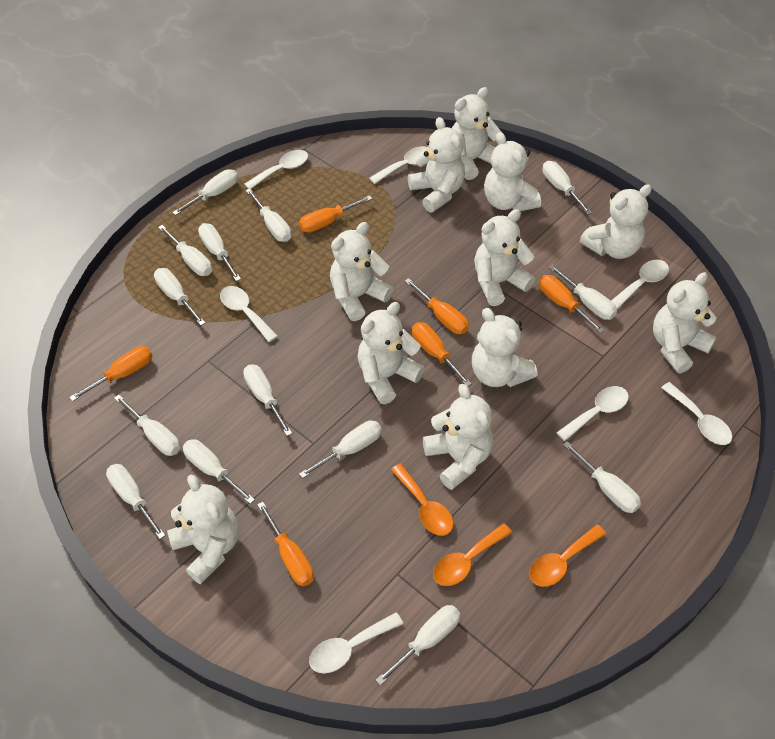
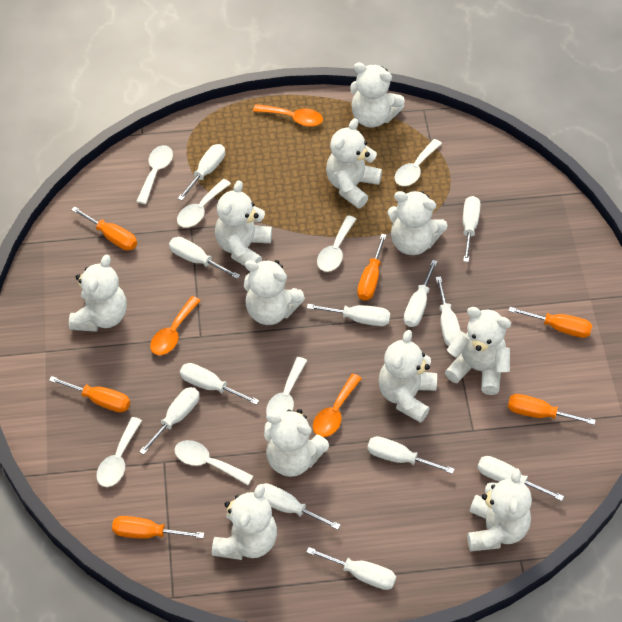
white screwdriver: [106,464,166,539] [114,395,180,456] [154,268,205,326] [158,225,212,276] [172,169,238,215] [183,439,255,504] [198,223,241,281] [243,364,292,436] [245,189,291,242] [299,421,382,479] [376,605,461,685] [542,161,592,215] [548,265,617,320] [563,441,641,513] = 14 -> [139,387,199,455] [169,237,240,279] [178,144,225,201] [180,363,259,405] [263,483,341,530] [306,547,396,590] [307,304,390,326] [367,436,455,474] [404,260,438,327] [435,276,461,346] [463,196,480,262] [477,456,564,501] = 12

